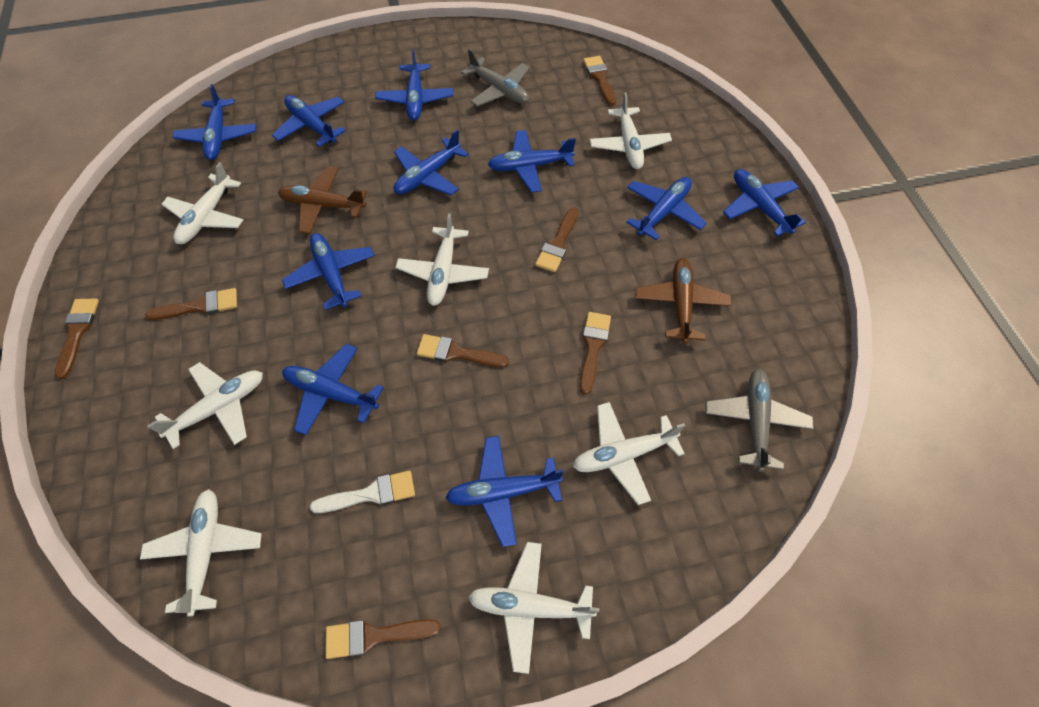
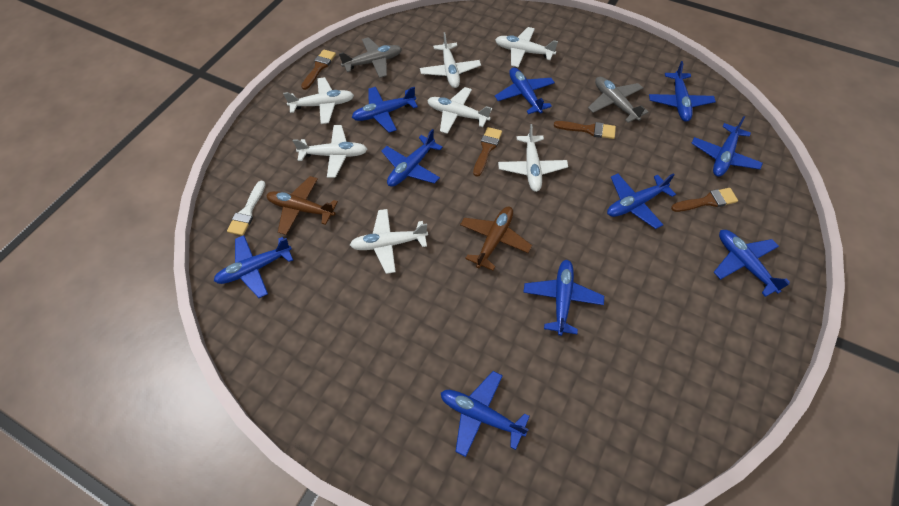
brown brush: [55,298,99,379] [145,288,237,320] [326,619,441,659] [417,334,509,367] [535,208,578,272] [580,312,611,394] [583,56,616,106] = 7 -> [301,49,336,90] [473,127,502,177] [554,121,616,139] [671,188,738,212] = 4

